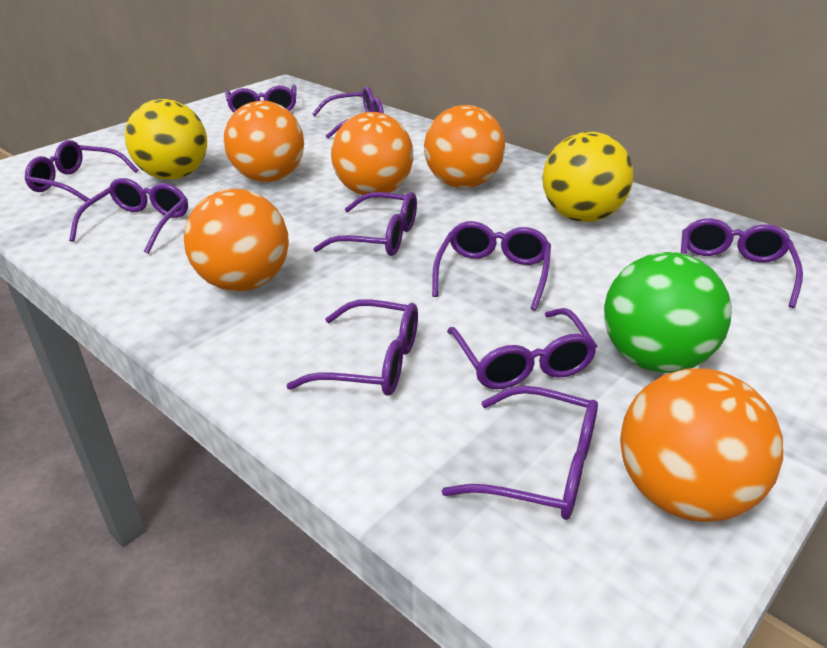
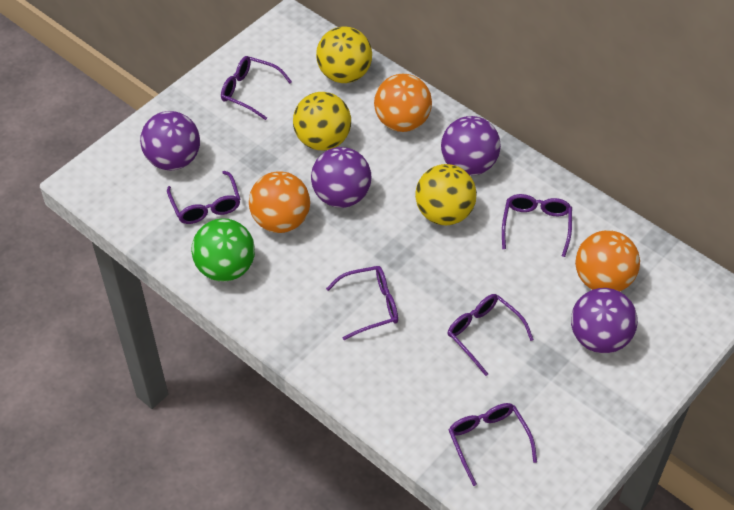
orange ball: [184,189,289,291] [224,101,304,182] [331,112,413,195] [424,105,505,188] [620,368,783,522] = 5 -> [249,171,310,233] [374,74,432,132] [575,230,640,292] = 3
purple ball: none = 0 -> [140,111,200,170] [311,147,371,208] [441,116,501,176] [571,288,638,353] = 4
purple glasses: [25,140,138,202] [69,178,188,254] [225,85,297,112] [286,299,418,396] [312,86,384,139] [313,192,417,256] [432,221,551,311] [442,386,598,520] [447,308,597,389] [681,218,803,308] = 10 -> [167,171,240,224] [221,56,292,120] [326,266,398,340] [448,294,534,376] [449,403,537,486] [502,194,572,257] = 6
yellow ball: [125,99,207,180] [542,132,633,222] = 2 -> [293,92,351,150] [316,27,372,83] [415,164,477,225] = 3

